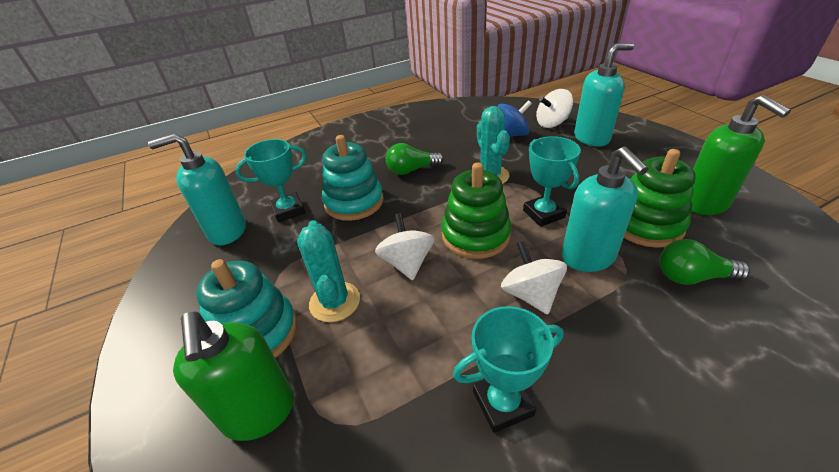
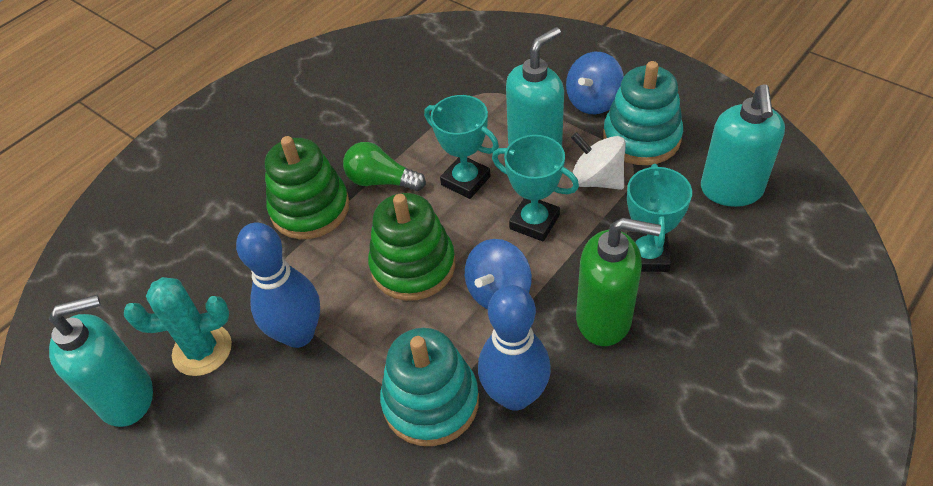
blue bowling pin: none = 0 -> [236,222,320,348] [478,285,551,411] = 2
blue spinning top: [497,100,532,136] = 1 -> [465,239,532,309] [566,52,624,114] = 2
green light bulb: [386,143,444,175] [659,239,750,285] = 2 -> [343,142,426,191] = 1
green soap dispenser: [173,311,294,441] [691,95,791,215] = 2 -> [576,218,661,346] = 1
turquoise cactus: [297,220,360,322] [477,106,510,184] = 2 -> [124,277,232,376] = 1
white spinning top: [375,213,435,280] [501,241,567,314] [536,89,573,128] = 3 -> [571,132,626,190] = 1

